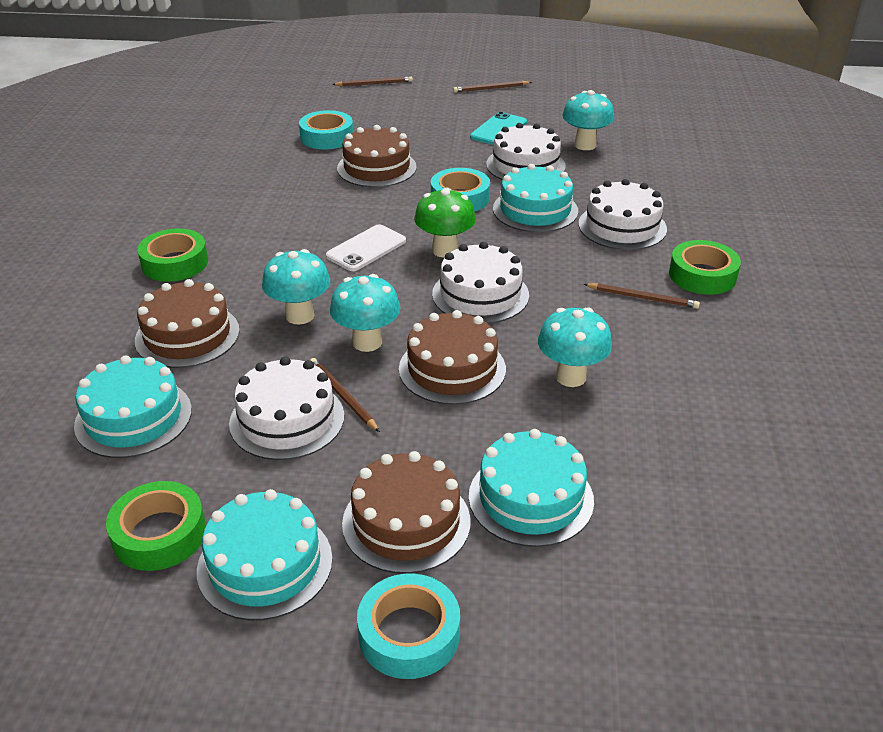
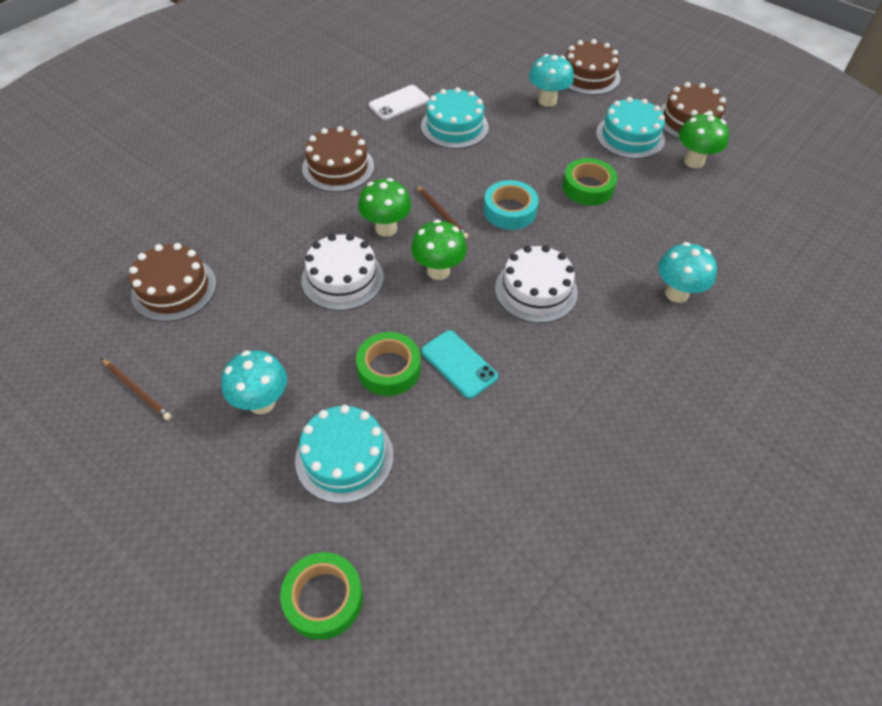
brown pencil: [310,358,380,432] [332,77,413,86] [453,81,532,92] [584,283,700,309] = 4 -> [101,358,172,420] [416,185,468,239] = 2
green mushroom: [414,188,476,258] = 1 -> [358,178,411,237] [411,219,467,280] [679,113,729,168] = 3
turquoise cake: [74,355,192,458] [197,489,332,620] [469,429,594,547] [493,164,578,232] = 4 -> [295,405,393,504] [421,87,489,149] [596,97,665,159] = 3
turquoise mushroom: [262,249,330,325] [330,274,401,352] [538,307,612,387] [562,90,614,150] = 4 -> [221,350,287,414] [529,54,574,107] [658,242,717,303] = 3
turquoise tape: [299,110,353,149] [357,573,460,679] [431,168,490,211] = 3 -> [484,180,539,230] = 1
white cake: [229,357,344,460] [432,242,529,323] [486,123,566,180] [579,179,667,250] = 4 -> [301,234,383,311] [495,245,578,323] = 2

